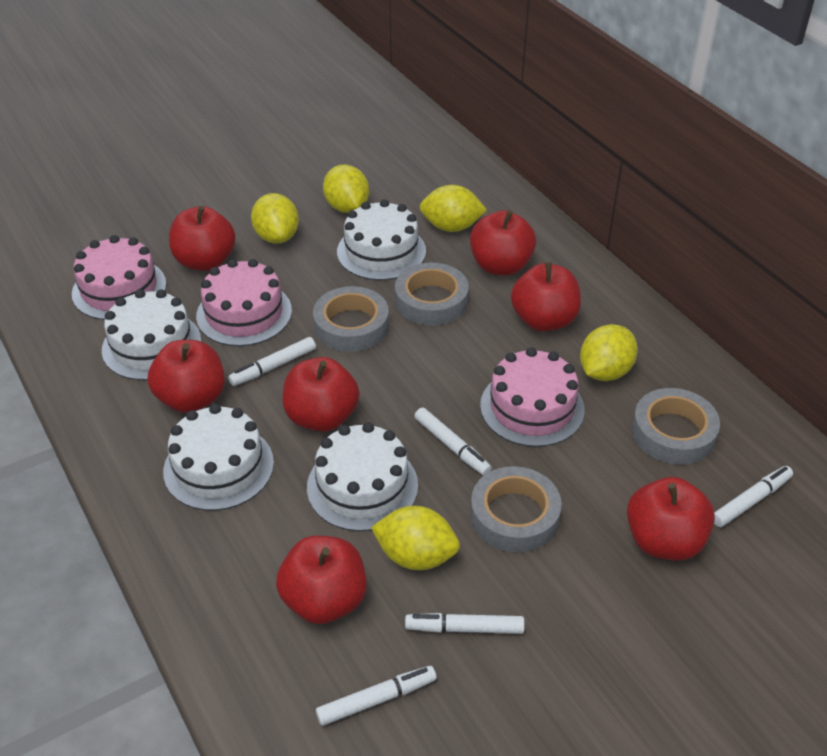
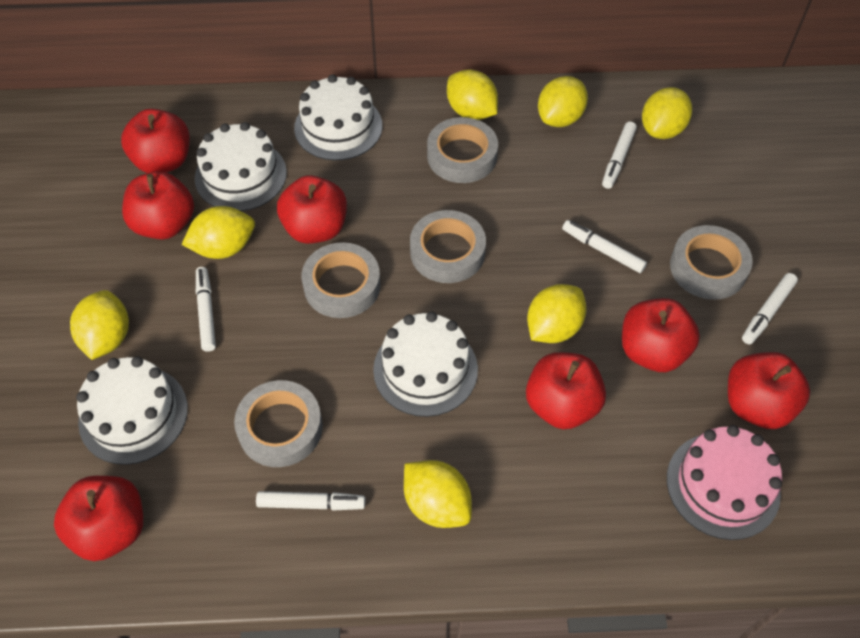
grey tape: [313,286,389,352] [395,262,469,326] [470,466,562,552] [632,388,720,465] = 4 -> [234,380,323,467] [302,242,381,318] [410,210,486,283] [427,117,498,183] [670,225,753,300] = 5
pink cake: [72,235,166,320] [196,259,292,346] [480,347,585,447] = 3 -> [667,425,782,540] = 1
yellow lemon: [251,193,299,244] [323,164,369,213] [371,506,460,570] [420,185,487,232] [580,324,638,381] = 5 -> [70,290,129,360] [181,206,255,259] [404,460,472,528] [447,69,498,120] [527,284,586,343] [538,76,588,127] [642,87,692,139] = 7

